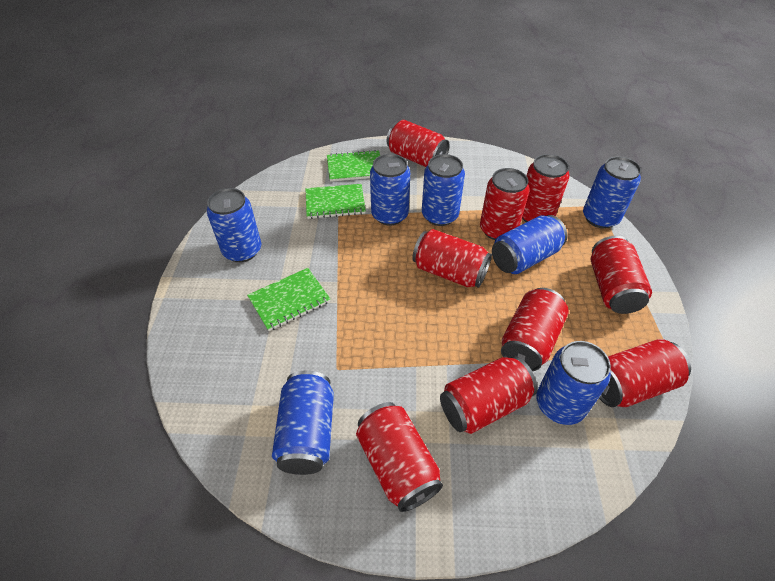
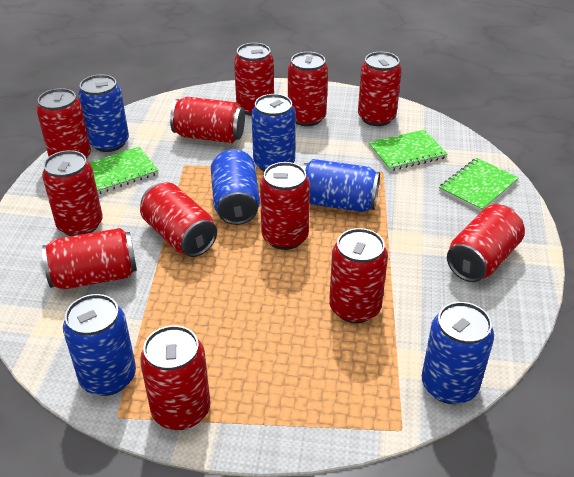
blue can: [207,188,261,262] [272,371,334,475] [370,154,410,226] [422,154,465,226] [492,215,567,274] [537,341,611,425] [583,157,641,229] = 7 -> [63,294,136,396] [78,75,129,152] [211,149,260,225] [252,94,296,171] [302,159,380,212] [422,302,494,404] = 6
red can: [356,402,443,512] [387,120,450,167] [412,229,492,288] [440,356,538,434] [480,168,530,240] [501,288,569,371] [522,154,570,222] [591,236,652,314] [599,339,691,407] = 9 -> [36,88,91,159] [42,150,103,236] [42,228,137,290] [140,183,217,257] [140,325,210,430] [170,97,245,143] [234,43,274,116] [260,162,310,250] [288,52,328,126] [329,228,388,323] [358,52,402,126] [447,204,525,282] = 12

